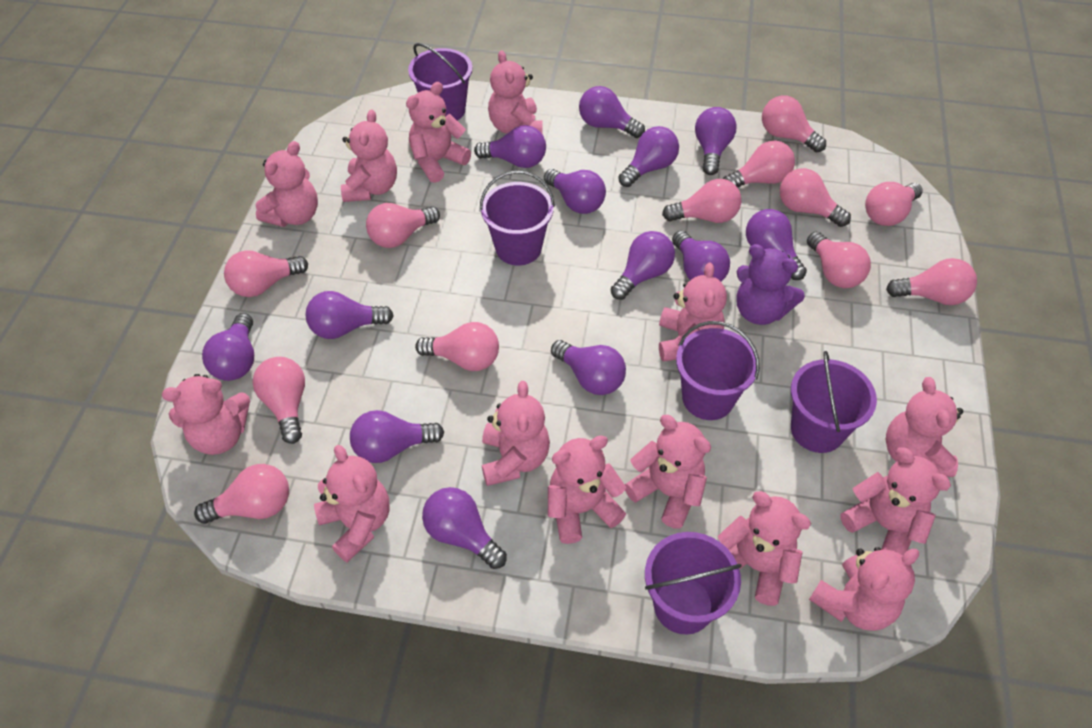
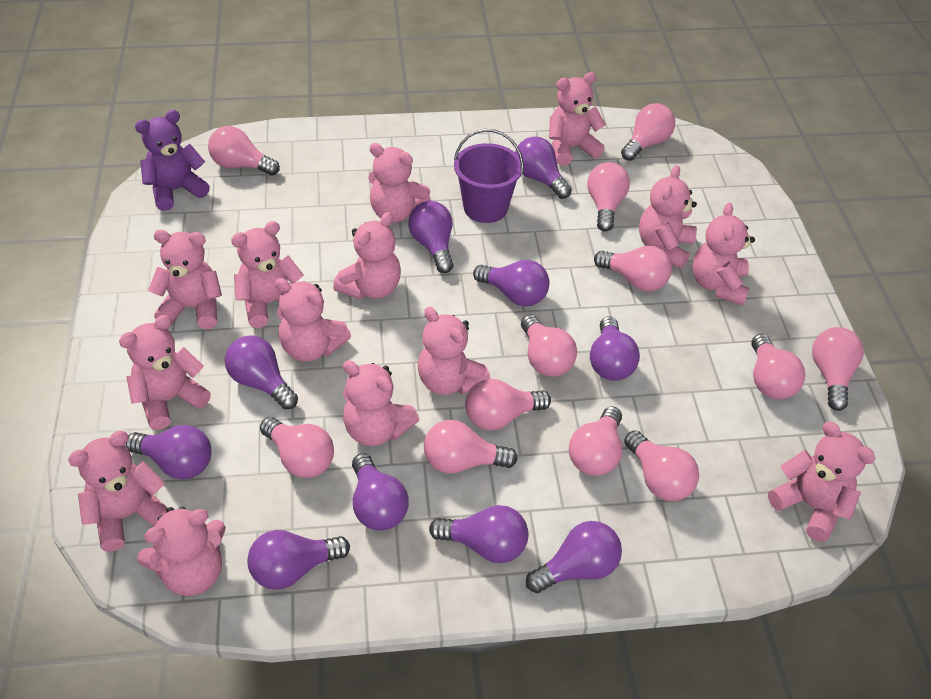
purple bucket: [408,43,473,121] [480,170,555,265] [645,532,742,634] [676,321,760,420] [791,351,877,453] = 5 -> [454,129,524,223] = 1
purple light bulb: [202,313,254,381] [305,291,394,339] [350,410,444,463] [422,487,507,569] [474,125,546,168] [544,169,606,214] [551,340,626,395] [579,86,645,138] [611,231,675,300] [618,126,679,187] [672,230,730,282] [695,107,737,175] [746,209,807,280] = 13 -> [126,425,211,480] [225,335,298,410] [247,530,350,590] [352,453,409,531] [408,201,454,273] [429,505,528,563] [473,260,550,307] [515,136,572,199] [526,521,622,593] [590,316,640,381] = 10

